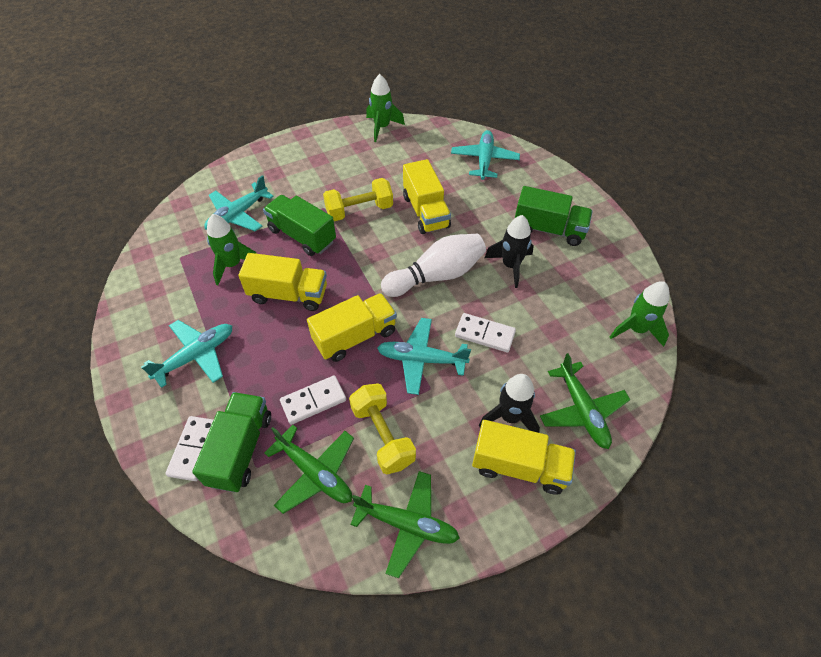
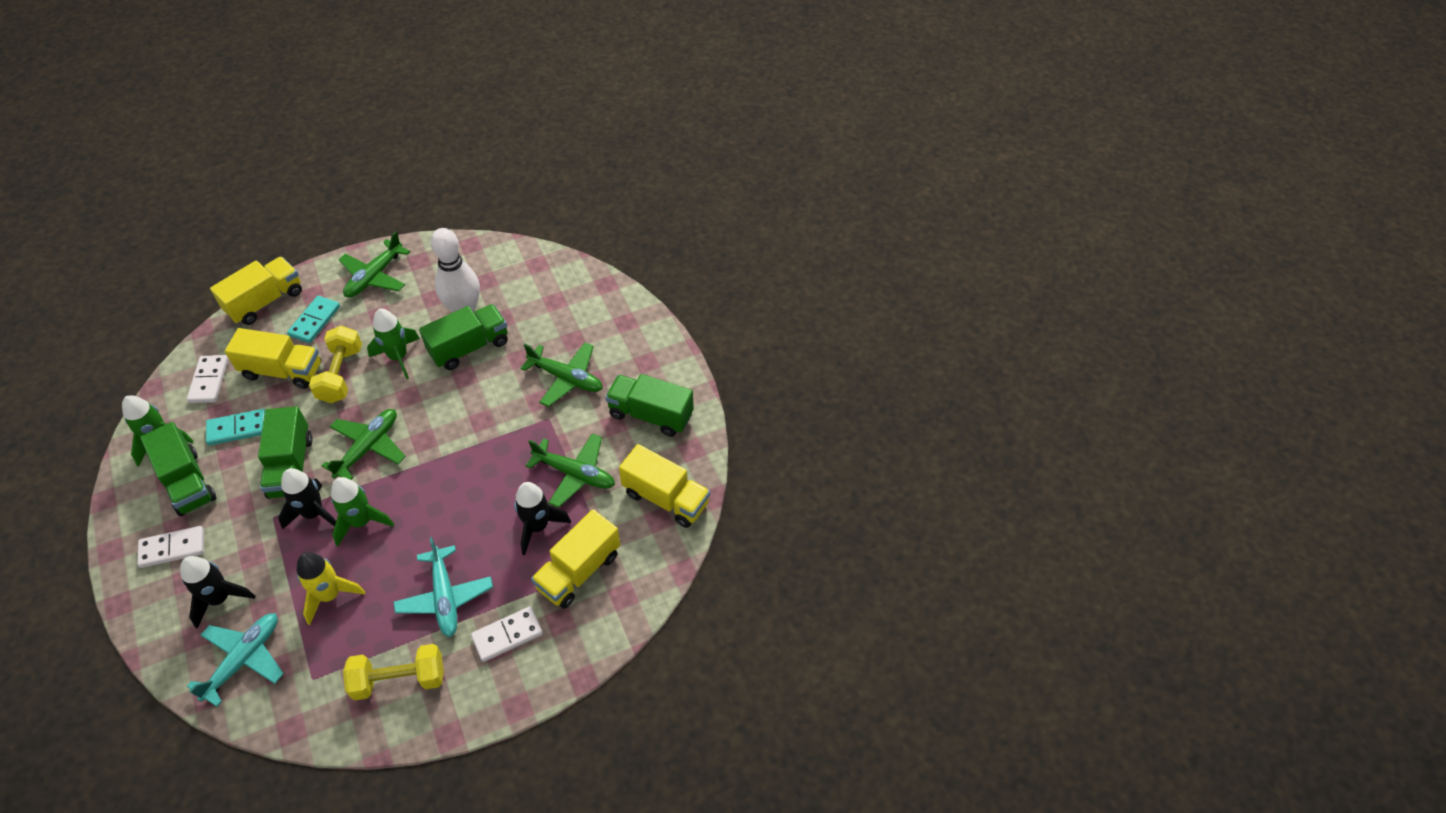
black rocket: [479,374,540,433] [484,215,534,288] = 2 -> [180,556,255,629] [278,468,336,529] [514,482,571,555] = 3
green plane: [265,425,354,514] [350,471,460,578] [540,353,630,449] = 3 -> [322,409,406,480] [339,231,411,298] [520,342,603,407] [526,433,615,508] = 4
green truck: [192,392,271,493] [263,195,336,256] [515,186,593,246] = 3 -> [140,422,217,516] [258,406,313,499] [419,304,508,370] [605,374,694,437] = 4
turquoise domino: none = 0 -> [206,409,265,446] [287,296,340,343] = 2
turquoise plane: [141,320,232,388] [204,175,274,231] [377,318,471,395] [451,130,520,180] = 4 -> [187,613,284,707] [394,537,493,637] = 2
yellow rocket: none = 0 -> [296,552,365,625] = 1

